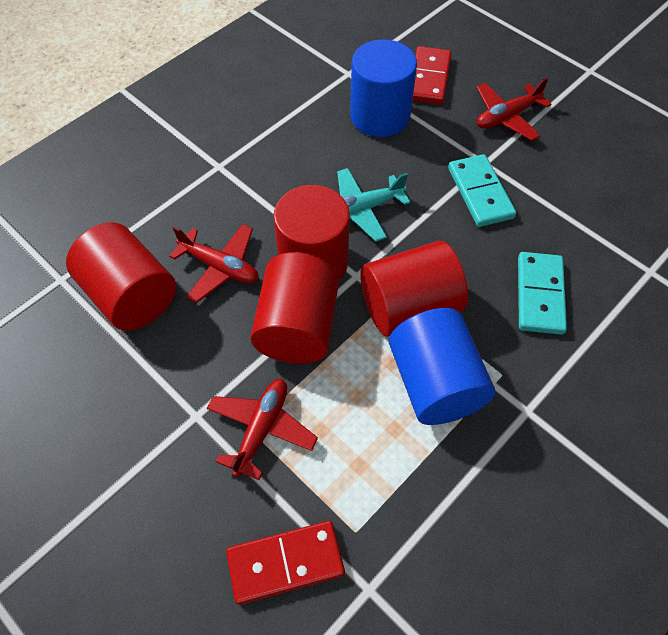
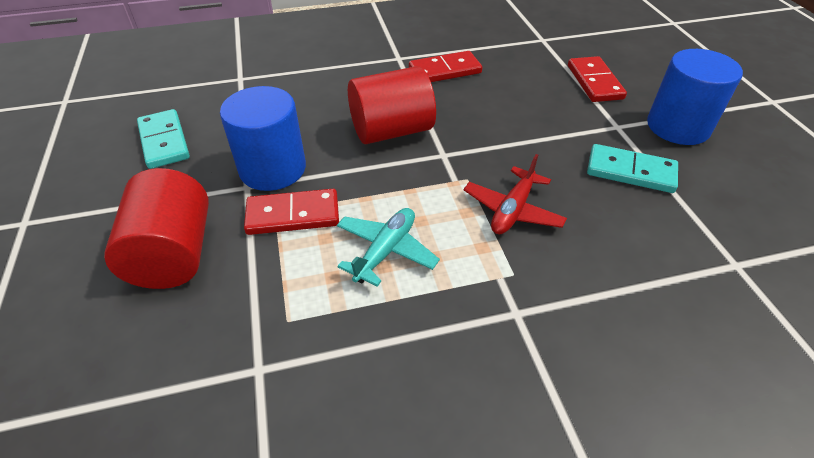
red cylinder: [66,222,176,331] [250,252,339,364] [273,185,350,280] [360,241,468,336] = 4 -> [104,168,209,289] [348,66,436,144] = 2
red domino: [226,521,345,605] [413,46,452,105] = 2 -> [244,189,339,235] [409,51,482,82] [568,56,627,102] = 3
red plane: [169,224,258,303] [207,379,318,480] [477,78,552,141] = 3 -> [464,154,567,234] = 1

